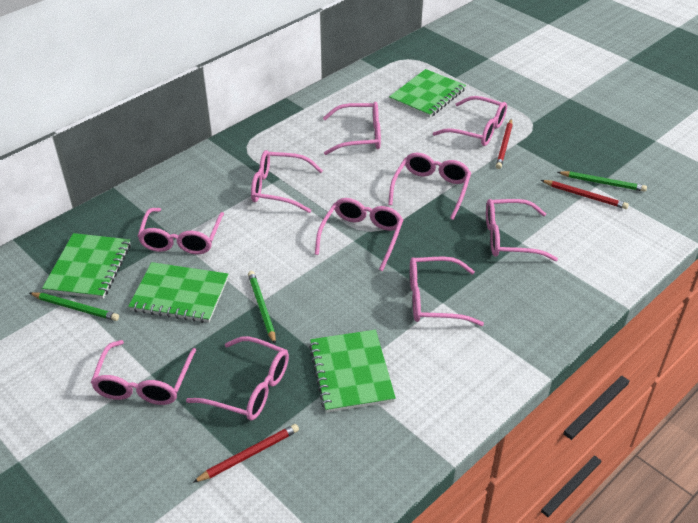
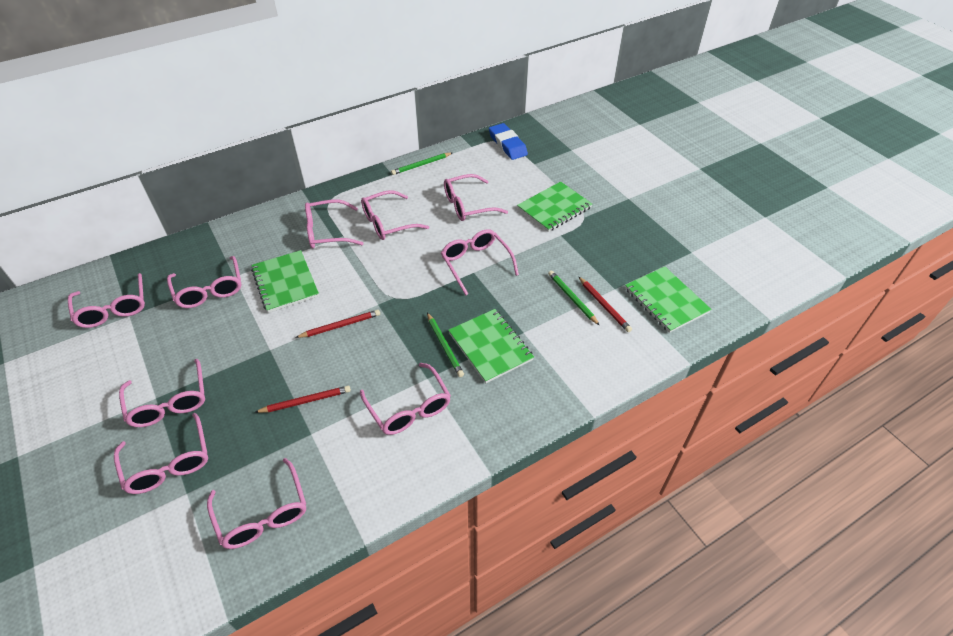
blue eraser: none = 0 -> [489,123,528,160] = 1

